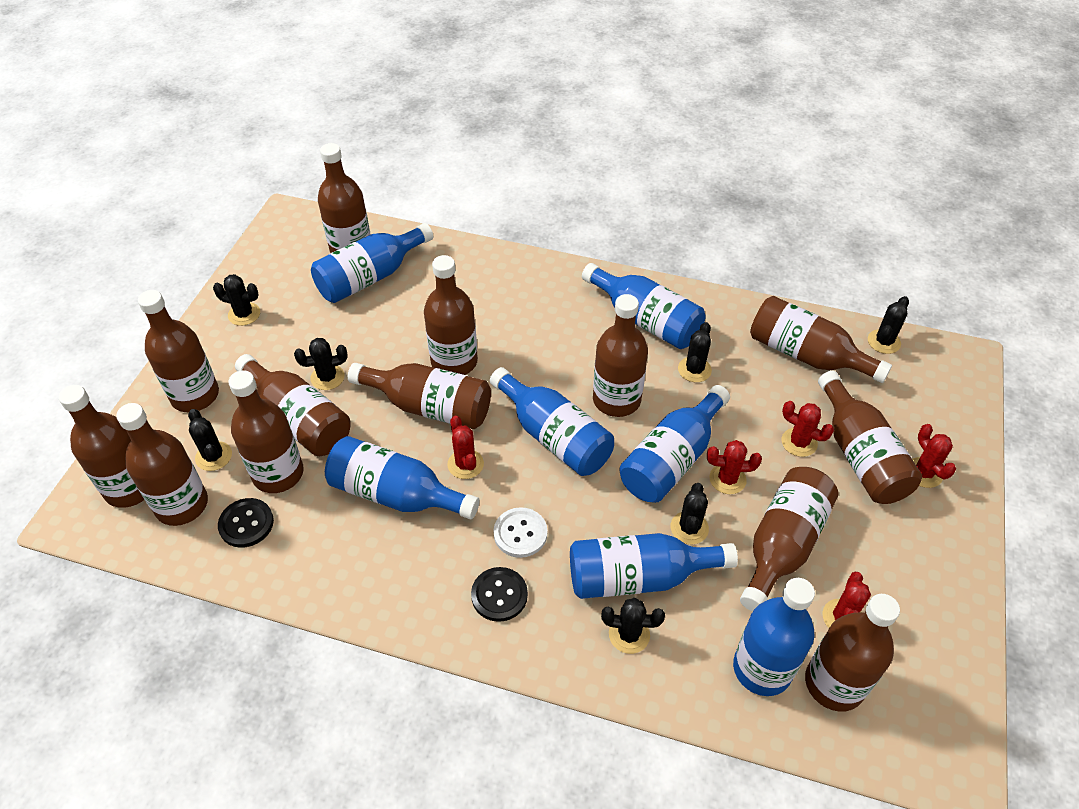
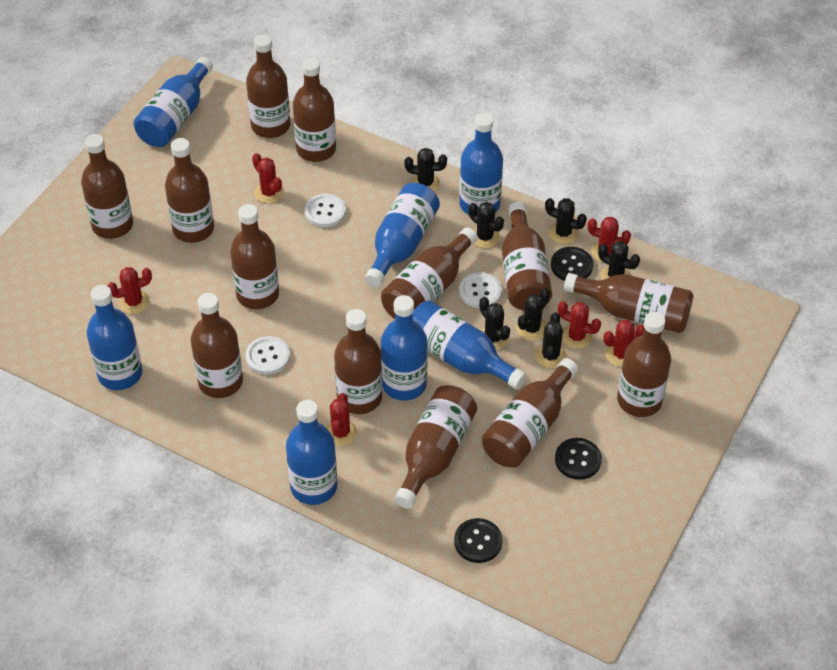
black button: [218,498,274,548] [471,567,528,622] = 2 -> [454,518,502,563] [551,247,593,281] [555,438,602,480] = 3
red cactus: [447,416,484,479] [707,440,762,494] [782,401,834,457] [823,572,871,628] [912,424,956,488] = 5 -> [108,267,152,314] [252,153,284,203] [326,393,357,446] [558,301,601,349] [587,217,631,263] [603,320,644,367] = 6
white button: [493,507,547,558] = 1 -> [246,336,290,375] [305,194,346,227] [459,272,502,308] = 3

